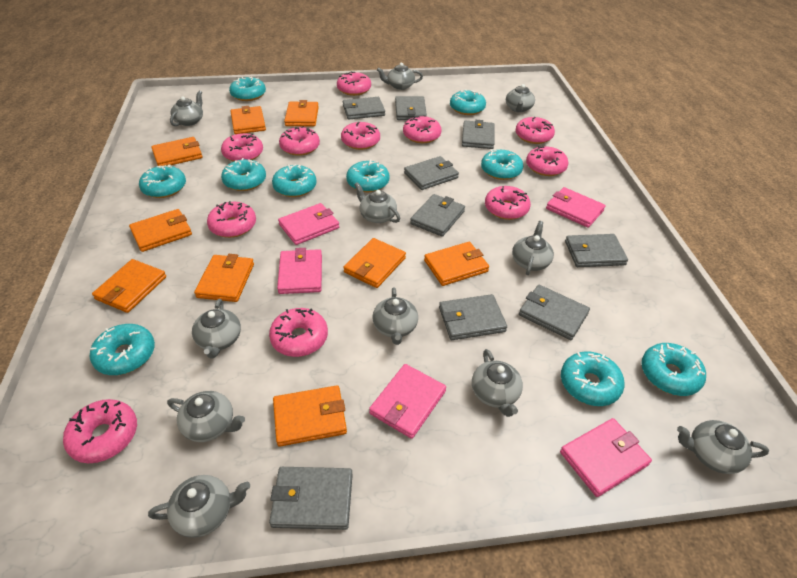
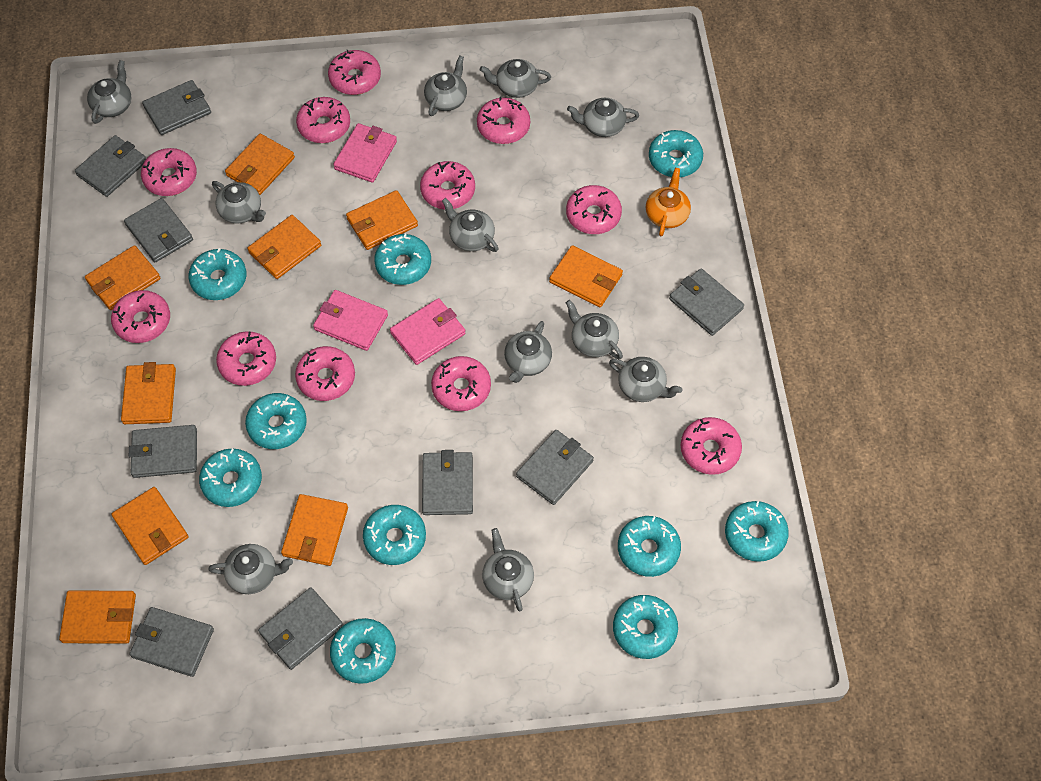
orange teapot: none = 0 -> [646,168,691,236] = 1
pink wallet: [277,248,322,294] [278,203,339,245] [369,364,446,439] [546,187,606,228] [560,418,652,497] = 5 -> [313,290,388,351] [333,123,397,183] [390,298,466,365] = 3

